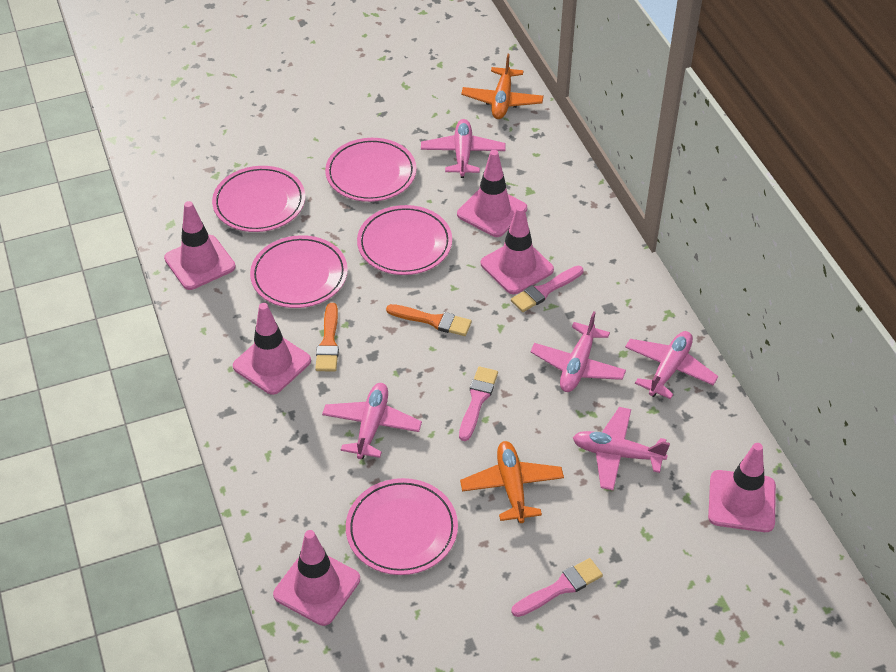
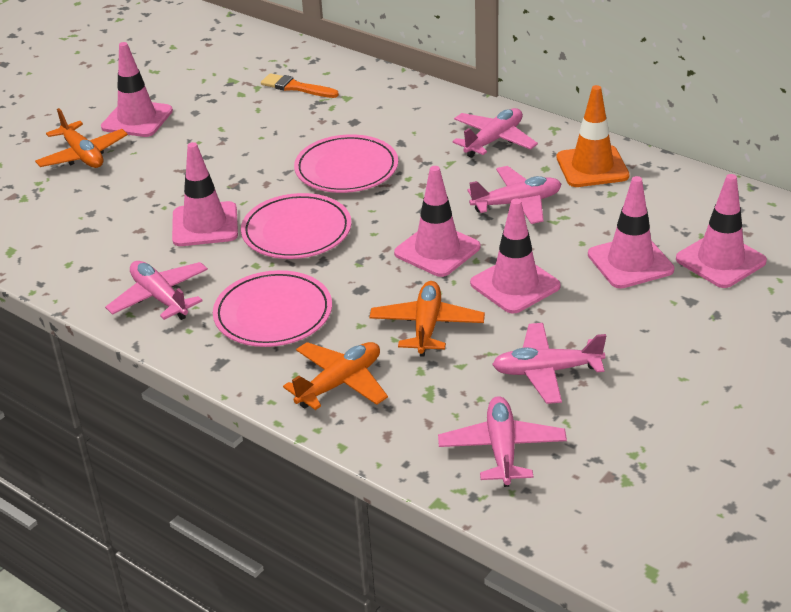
orange brush: [315,303,339,372] [386,304,472,336] = 2 -> [261,73,339,98] = 1
orange plane: [460,441,564,523] [461,54,544,119] = 2 -> [35,108,128,168] [283,342,388,410] [370,281,485,357] = 3
orange traffic cone: none = 0 -> [557,85,630,187] = 1
pink brush: [459,367,498,441] [511,266,583,312] [511,558,603,617] = 3 -> none = 0
pink plate: [212,166,305,232] [250,235,348,308] [325,138,417,202] [346,478,458,575] [357,205,452,275] = 5 -> [213,270,332,347] [241,193,351,259] [294,135,398,193] = 3

